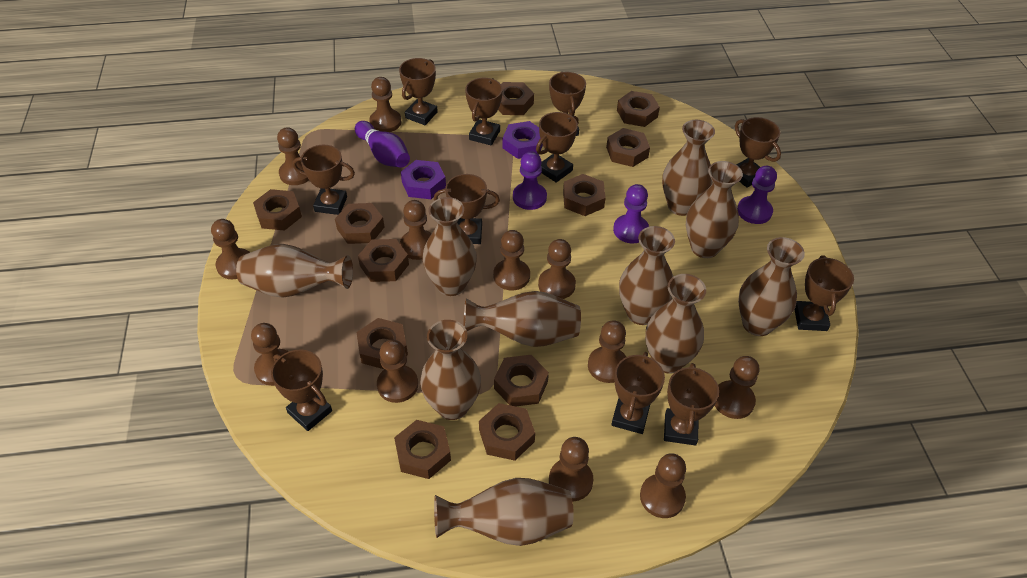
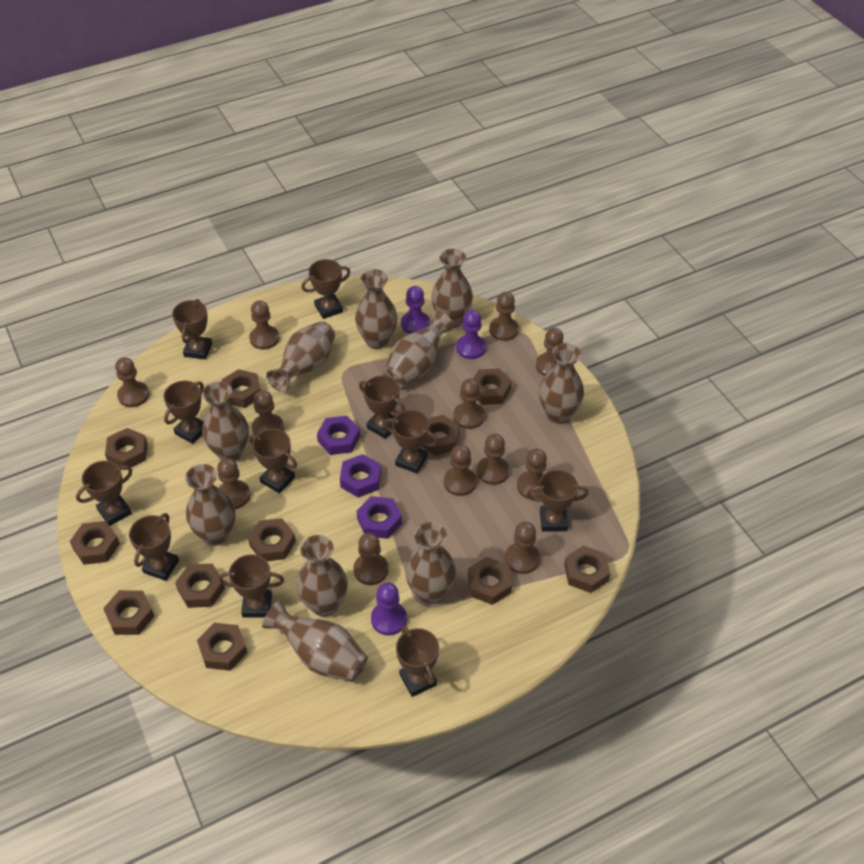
purple bowling pin: [355,121,410,168] = 1 -> none = 0
purple nut: [401,160,446,199] [503,121,543,159] = 2 -> [317,416,360,455] [340,454,381,498] [357,496,402,539] = 3

